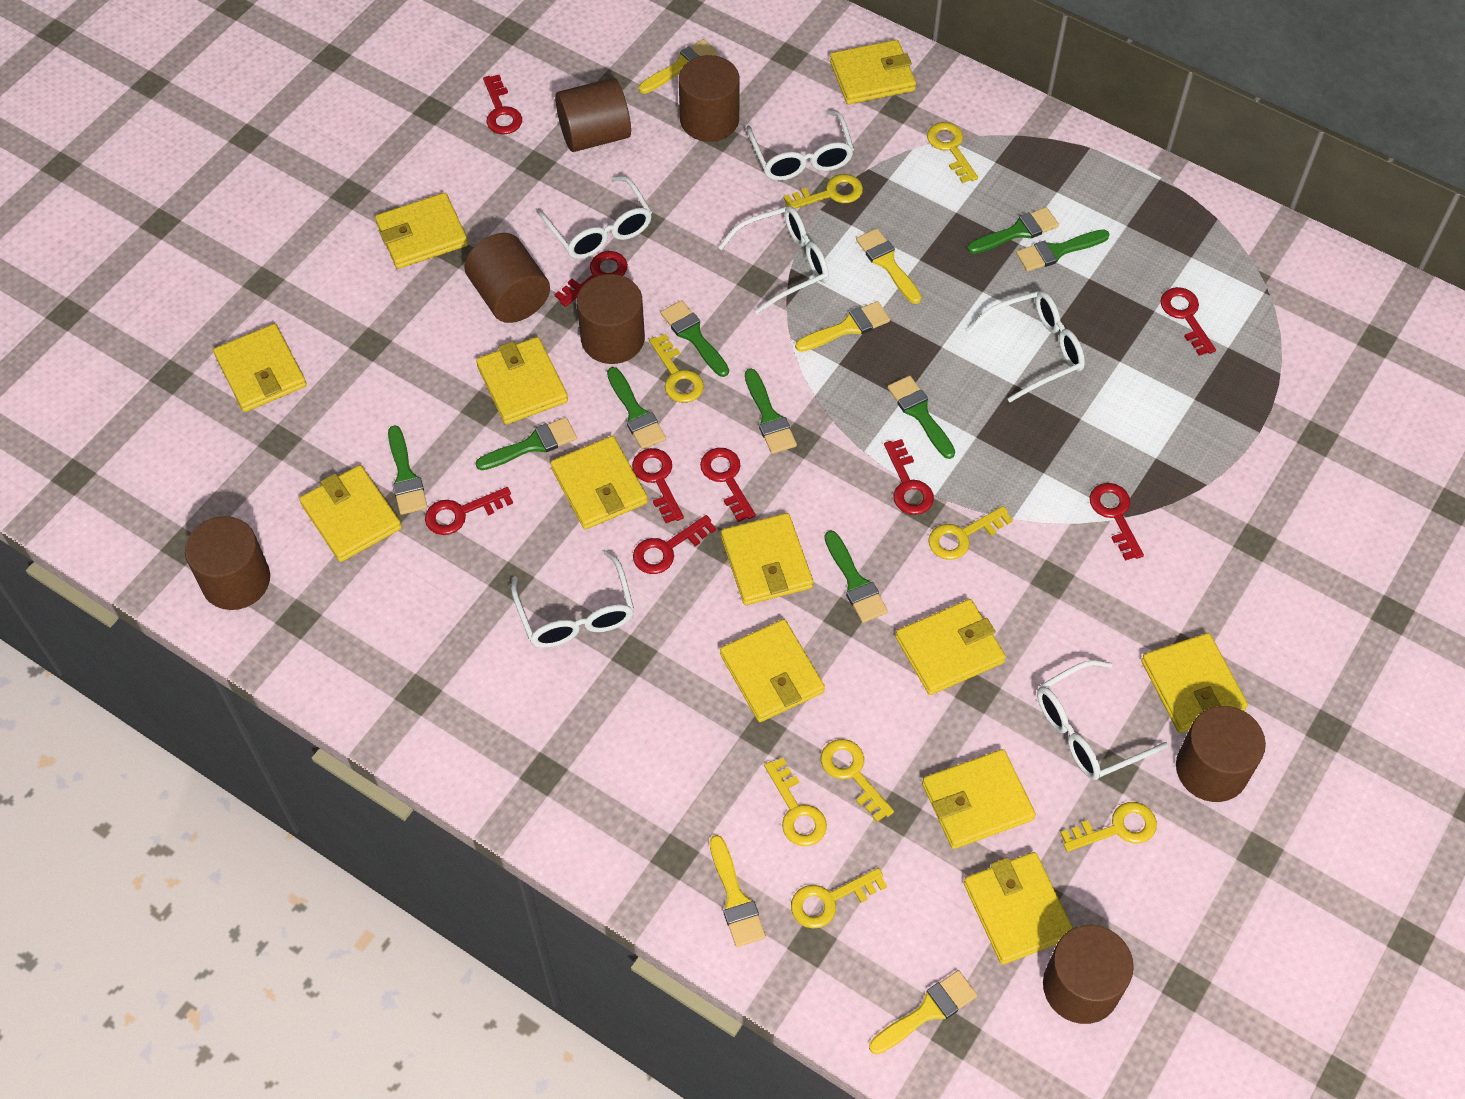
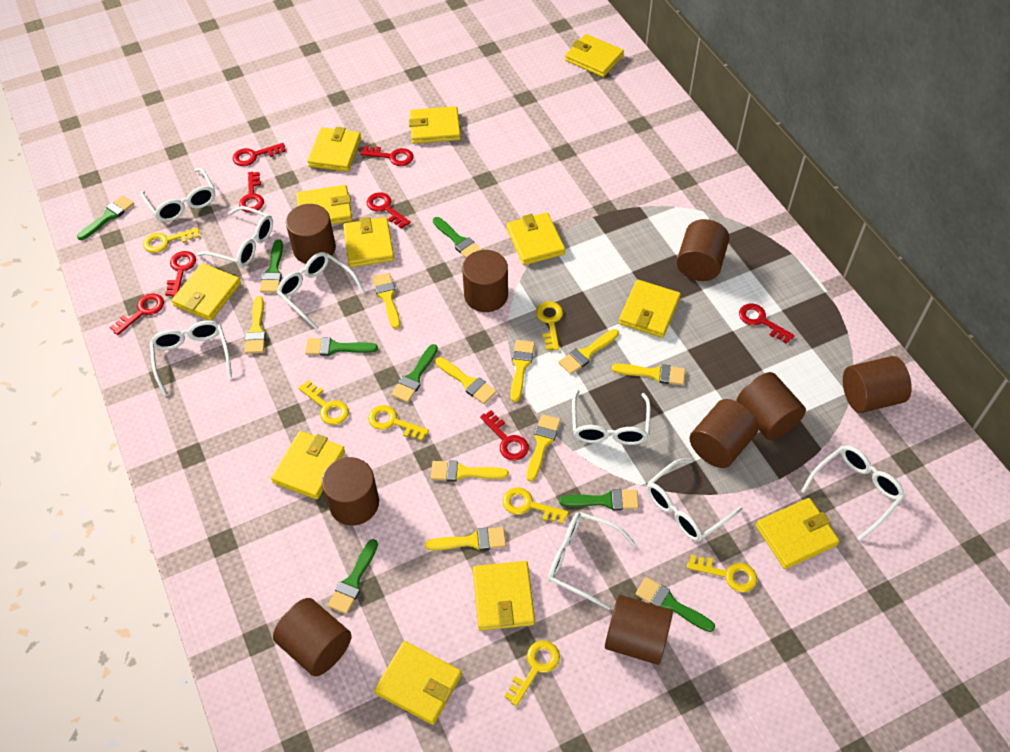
brown cylinder: [185,516,270,610] [464,233,550,323] [555,78,631,152] [577,274,645,364] [679,55,740,142] [1043,925,1134,1024] [1176,706,1266,802] = 7 -> [273,598,352,677] [286,204,336,264] [322,457,379,525] [462,250,508,312] [605,595,673,665] [677,219,729,281] [690,399,759,468] [736,372,806,440] [843,356,912,413] = 9
green brush: [388,425,428,515] [476,417,577,470] [607,367,666,450] [661,300,729,377] [745,369,797,454] [824,530,888,623] [888,376,955,459] [967,207,1059,254] [1016,230,1109,272] = 9 -> [77,195,134,240] [260,239,283,293] [305,337,378,356] [328,539,378,614] [392,344,438,403] [433,217,482,258] [559,489,639,510] [635,577,715,632] = 8
red key: [425,487,513,535] [483,75,522,135] [554,251,628,307] [632,448,684,523] [633,515,716,574] [700,448,756,522] [884,439,934,515] [1090,483,1144,561] [1160,287,1216,356] = 9 -> [110,293,164,335] [165,251,196,297] [233,143,286,166] [239,172,264,213] [361,146,414,166] [367,192,410,229] [480,410,529,461] [739,303,795,344] = 8
white glasses: [511,550,634,648] [536,176,652,259] [718,206,829,314] [746,110,854,181] [967,291,1085,402] [1037,660,1168,780] = 6 -> [140,168,215,222] [150,321,232,395] [197,206,273,267] [277,252,365,330] [548,512,637,610] [572,390,651,445] [647,458,743,541] [801,445,905,541] = 8
yellow brush: [639,39,718,94] [710,835,766,947] [795,301,890,352] [856,228,921,304] [869,970,977,1054] = 5 -> [244,296,266,354] [372,273,400,329] [425,527,506,551] [431,460,509,482] [435,357,497,404] [511,340,535,402] [526,414,561,482] [559,329,619,374] [612,364,685,385] = 9
yellow key: [649,334,704,403] [764,758,827,846] [783,174,863,209] [791,868,887,929] [821,739,894,822] [927,122,978,183] [928,506,1013,560] [1060,802,1157,852] = 8 -> [143,227,200,253] [298,380,349,425] [368,405,429,441] [502,487,568,524] [504,641,560,706] [536,301,563,351] [687,555,757,592] = 7

